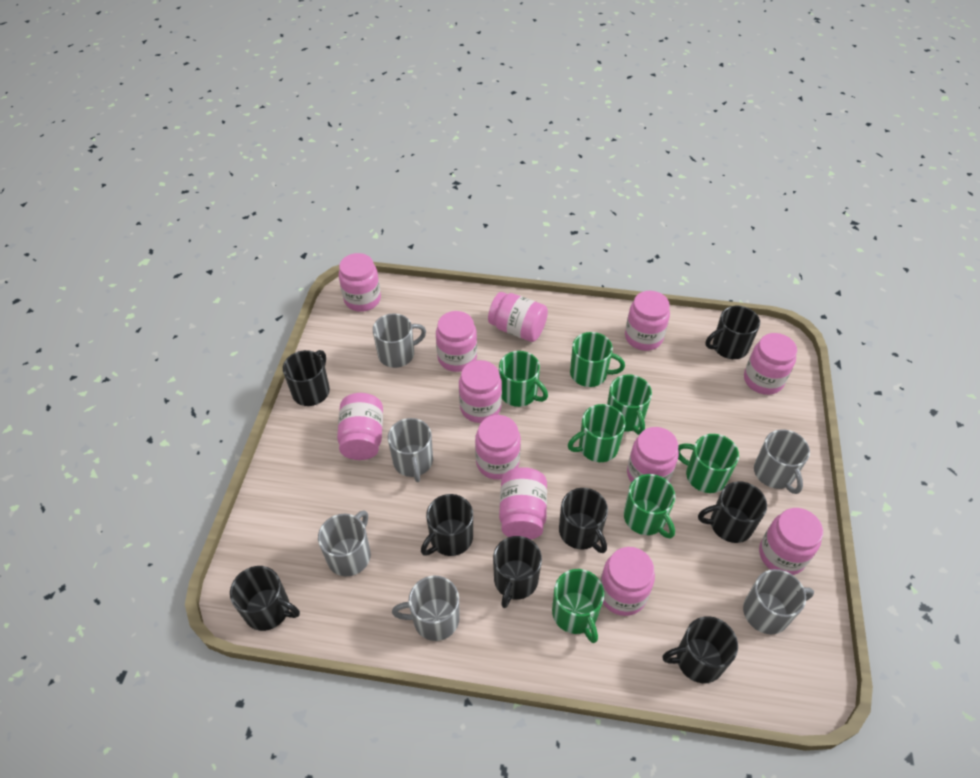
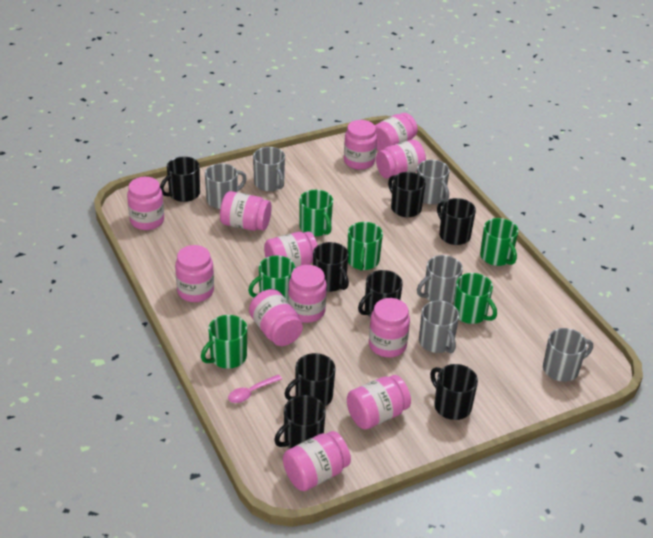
green mug: [499,351,548,407] [552,569,604,643] [568,404,626,462] [570,332,625,387] [607,375,652,435] [624,474,676,539] [678,434,739,493] = 7 -> [201,315,247,369] [248,255,295,301] [299,190,333,236] [347,222,383,270] [454,273,497,324] [480,218,518,266] = 6
pink spoon: none = 0 -> [228,374,282,403] = 1

